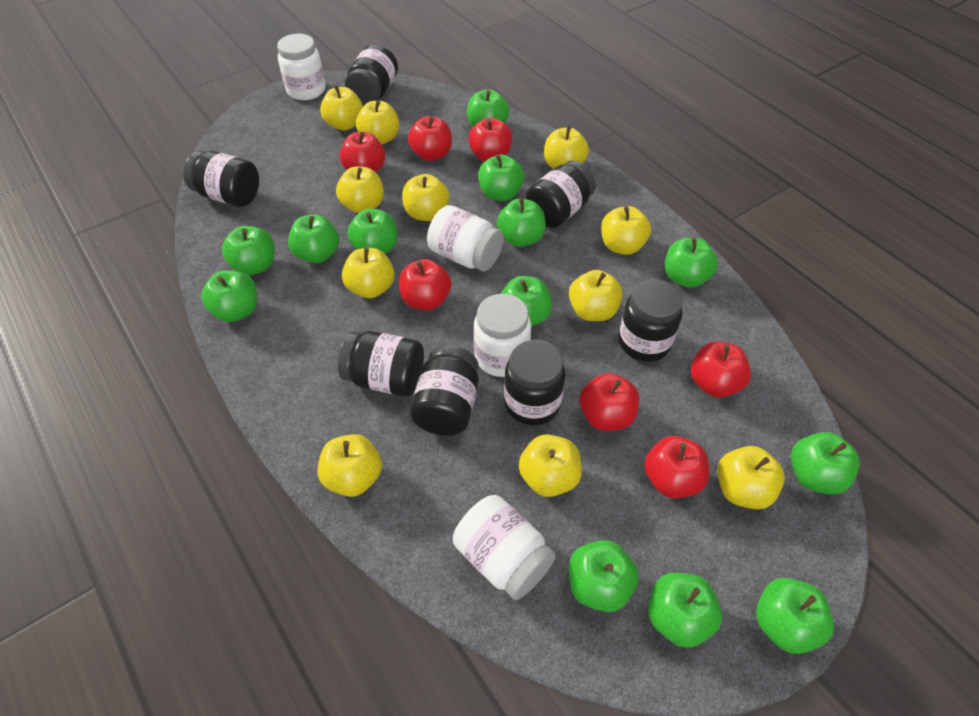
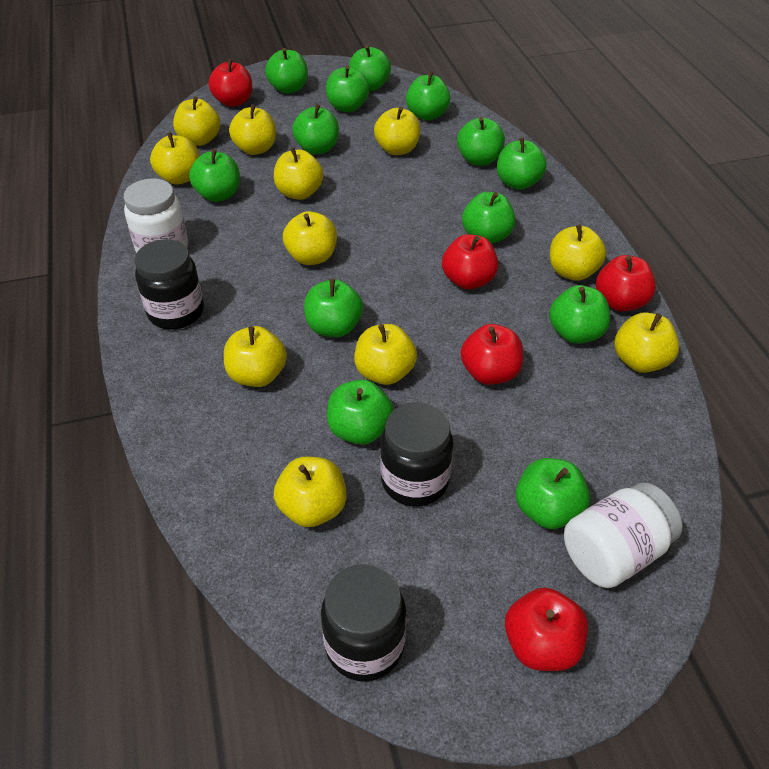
black jar: [183,151,259,207] [338,331,424,397] [345,44,398,105] [410,345,479,436] [504,340,565,425] [526,160,595,228] [618,279,683,362] = 7 -> [135,239,204,329] [321,564,406,682] [380,402,453,507] = 3
red apple: [339,132,385,173] [399,259,451,310] [408,116,452,161] [468,118,513,162] [579,373,639,431] [644,436,709,498] [691,342,751,397] = 7 -> [209,59,252,107] [442,234,498,290] [461,324,523,385] [505,587,588,671] [596,255,656,312] = 5
white jar: [277,34,325,100] [427,205,504,271] [453,495,556,600] [473,294,531,377] = 4 -> [124,179,188,253] [564,482,683,588] = 2

